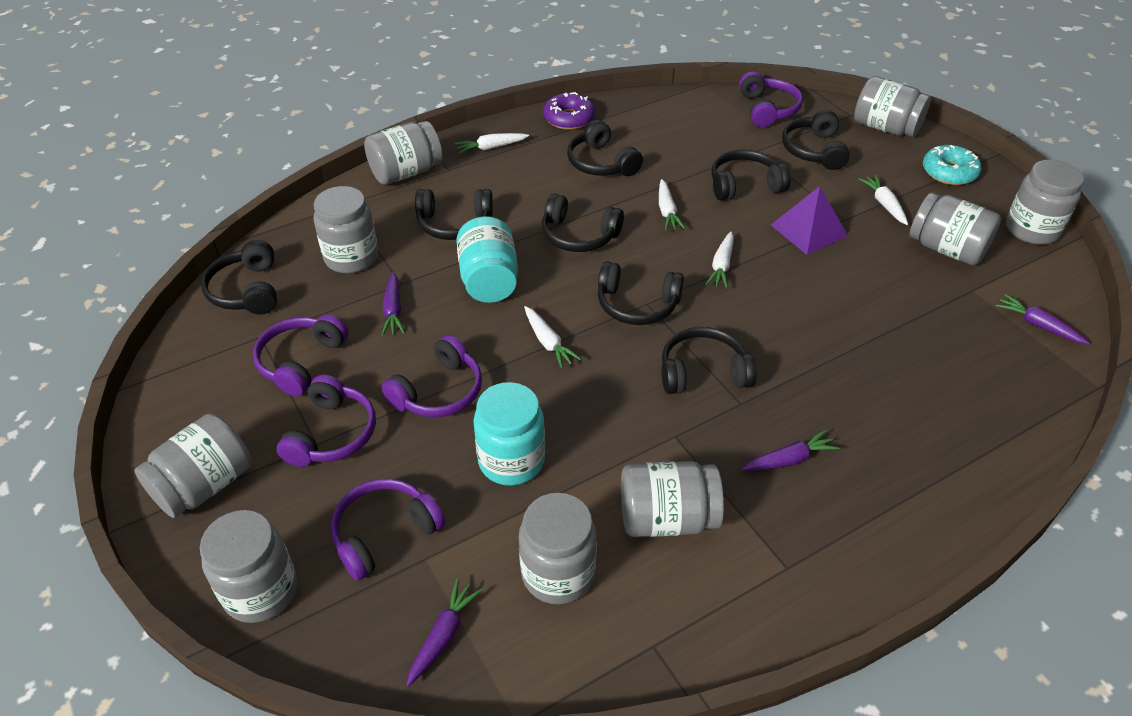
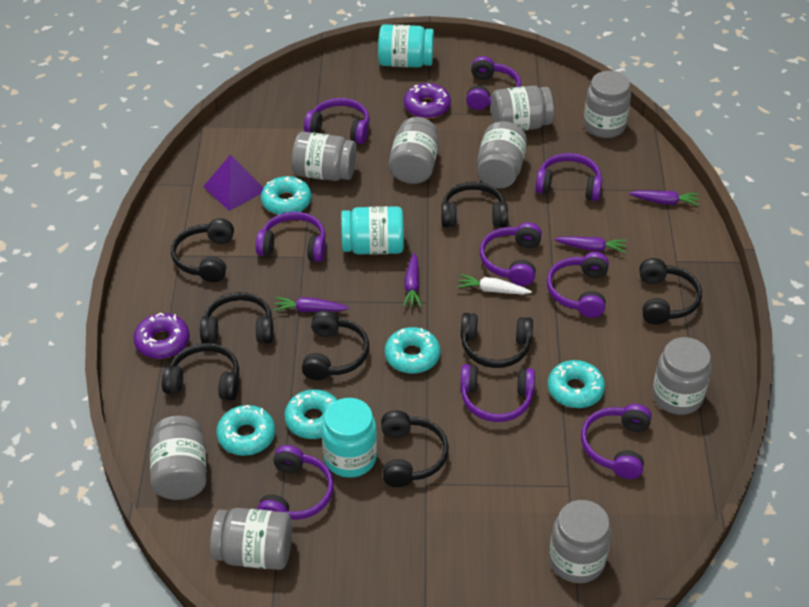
purple donut: [543,92,595,130] = 1 -> [134,313,190,359] [404,83,451,119] = 2
purple headphones: [253,314,348,396] [277,375,376,467] [330,479,445,581] [381,335,482,417] [739,71,803,127] = 5 -> [256,212,326,262] [257,445,334,520] [304,98,369,144] [460,364,535,422] [466,56,521,110] [480,222,542,286] [535,153,602,201] [547,252,609,318] [581,404,652,479] = 9
turquoise donut: [923,145,982,185] = 1 -> [216,405,275,456] [261,176,312,215] [284,389,337,439] [385,327,441,374] [548,360,605,408] = 5
turquoise jar: [456,216,518,303] [473,382,545,486] = 2 -> [322,398,377,478] [341,206,404,255] [378,24,434,68] = 3
white carrot: [455,133,529,154] [524,306,581,369] [659,179,685,231] [706,231,734,289] [859,175,908,225] = 5 -> [457,274,532,294] = 1

